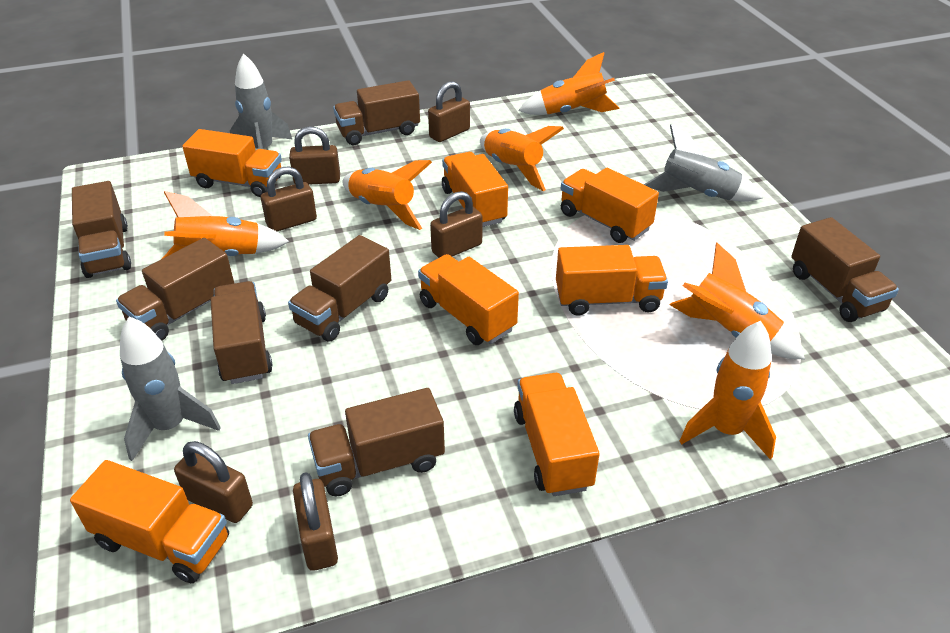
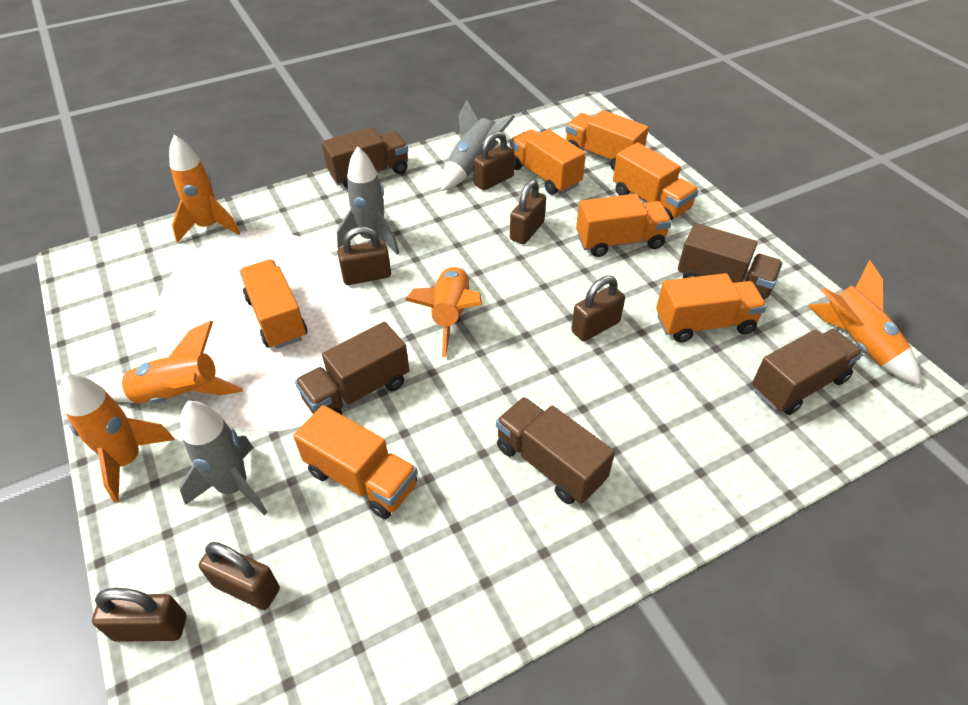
brown truck: [72,181,131,278] [116,238,234,341] [211,281,273,384] [288,235,391,342] [308,388,445,496] [333,80,420,145] [791,217,899,322] = 7 -> [295,322,409,415] [322,127,408,189] [496,397,615,504] [678,223,783,300] [752,329,863,415] = 5
orange rocket: [162,191,289,259] [342,160,432,230] [480,126,564,191] [518,52,620,115] [670,243,805,359] [680,321,776,460] = 6 -> [60,372,175,503] [106,321,243,403] [169,135,240,243] [405,265,482,357] [808,260,921,386] = 5

